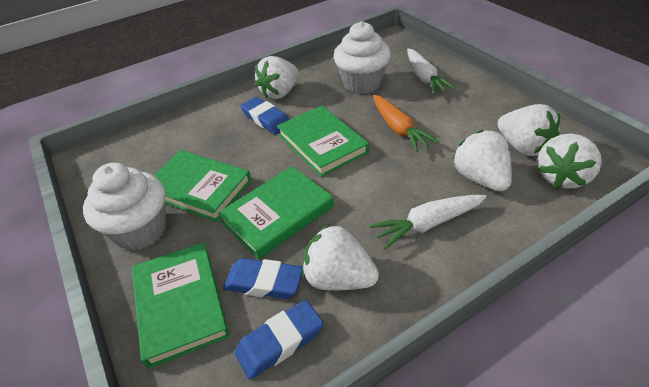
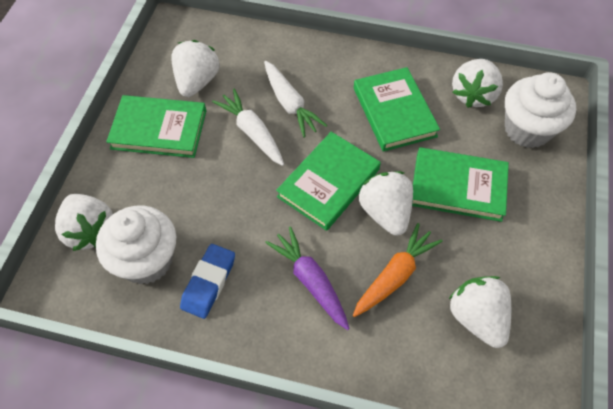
blue eraser: [223,258,303,299] [235,300,323,379] [240,97,289,135] = 3 -> [180,244,235,319] = 1
purple carrot: none = 0 -> [265,226,350,330] = 1

